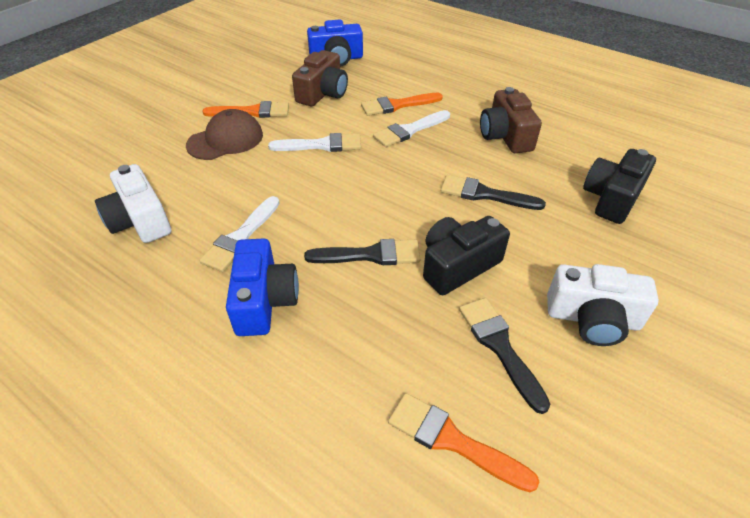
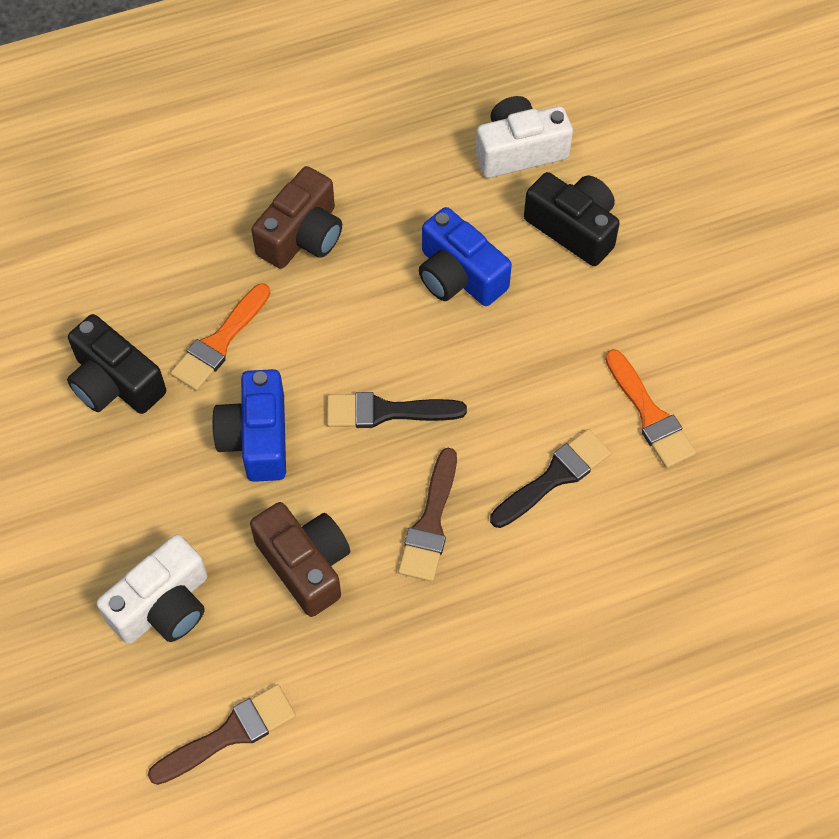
black brush: [304,239,421,265] [441,175,546,210] [459,298,550,414] = 3 -> [327,392,467,428] [490,429,611,528] = 2
brown brush: none = 0 -> [148,684,296,785] [398,448,457,582] = 2
brown cap: [186,109,263,160] = 1 -> none = 0
orange brush: [202,101,289,118] [361,93,443,116] [388,393,539,492] = 3 -> [170,283,271,391] [605,349,696,468] = 2
white brush: [199,196,280,272] [268,133,361,152] [373,110,450,147] = 3 -> none = 0

